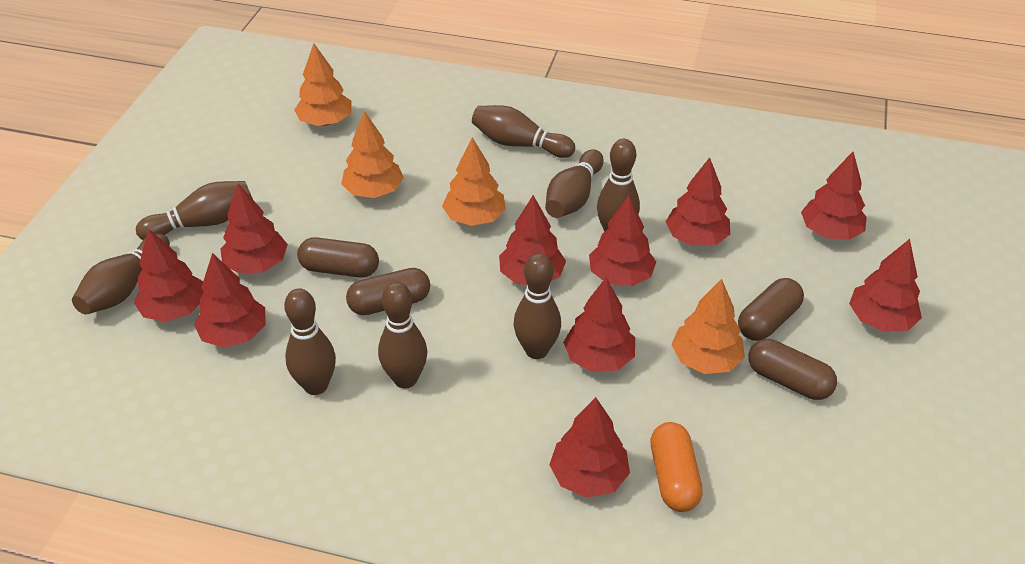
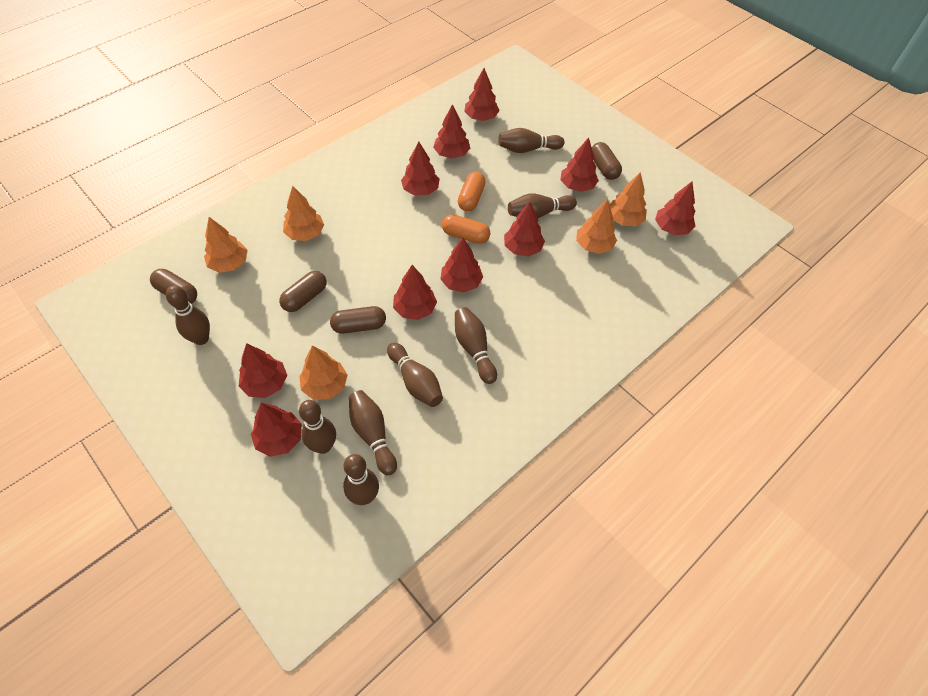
orange capsule: [651,422,703,512] = 1 -> [442,214,490,244] [458,172,485,211] = 2
orange tree: [294,43,352,126] [341,111,404,198] [442,138,506,226] [671,279,745,374] = 4 -> [204,217,248,273] [283,186,324,241] [299,345,348,400] [576,199,617,254] [610,172,647,226] = 5

